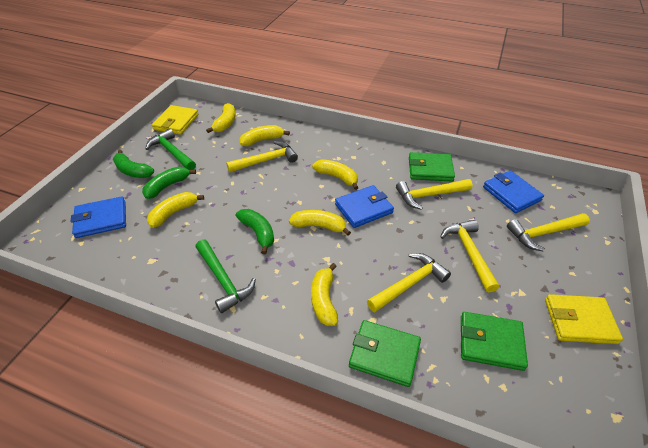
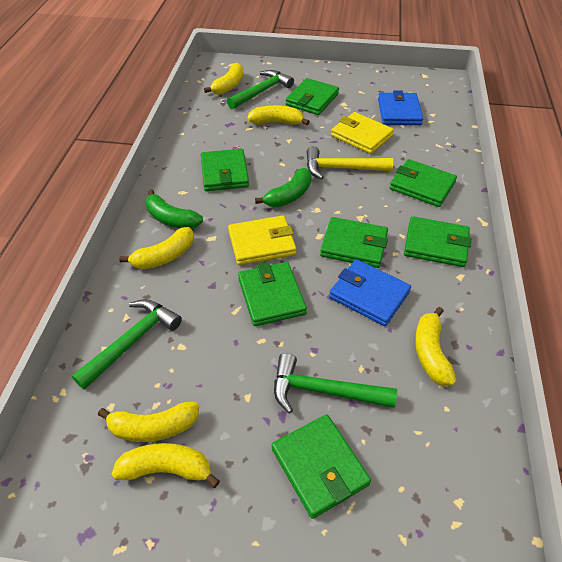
blue wallet: [71,196,126,238] [335,185,394,228] [483,170,544,213] = 3 -> [329,259,411,326] [378,90,423,125] = 2
green banana: [113,150,154,178] [142,167,196,199] [236,209,274,254] = 3 -> [145,189,203,229] [255,168,312,207] = 2
green hammer: [145,128,196,170] [196,239,256,313] = 2 -> [72,299,182,390] [227,70,294,109] [274,353,397,414] = 3
green wallet: [349,320,421,387] [409,152,455,182] [461,312,528,371] = 3 -> [201,149,249,191] [238,262,307,326] [272,414,371,519] [286,78,339,115] [320,217,388,268] [390,159,457,207] [404,216,471,267] = 7
yellow hammer: [226,141,298,172] [367,253,451,312] [396,179,473,210] [440,220,499,292] [507,213,590,251] = 5 -> [307,146,393,179] = 1

